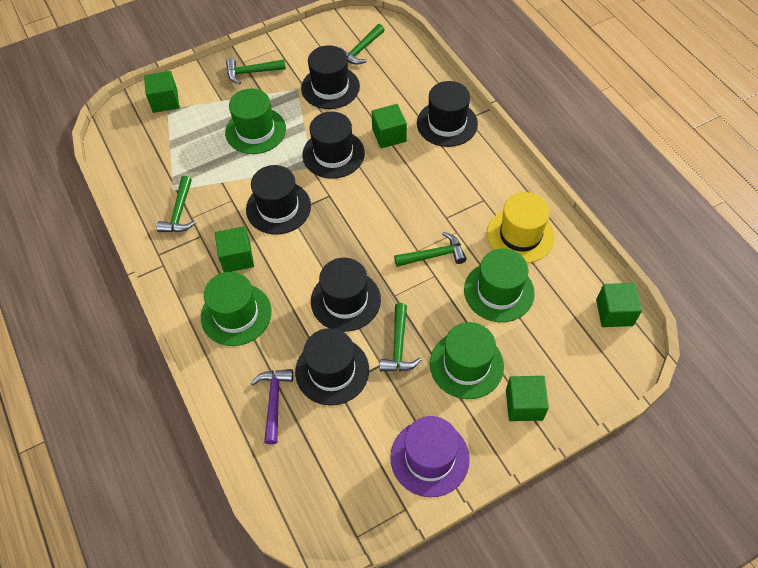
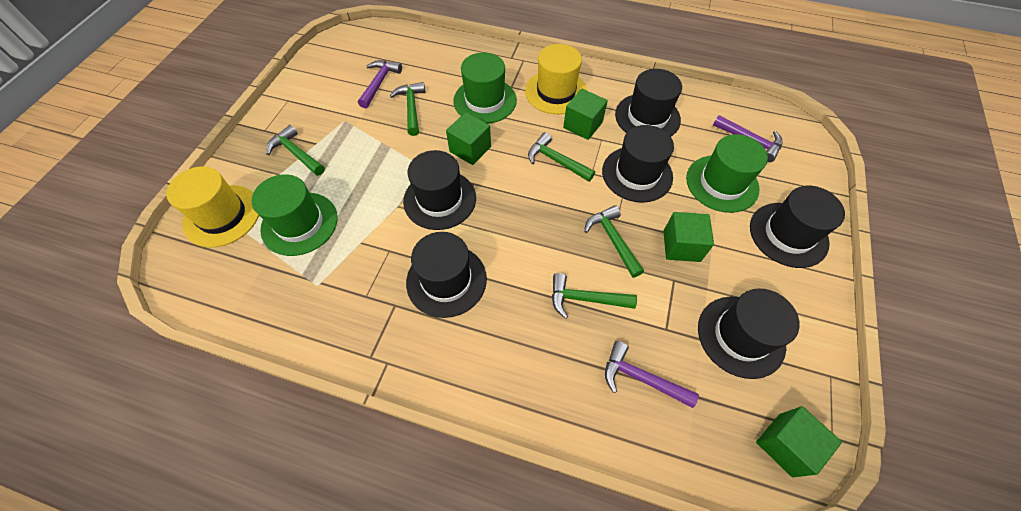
green cube: [144,71,179,113] [215,226,254,272] [371,104,407,148] [506,376,549,421] [596,283,642,327] = 5 -> [446,112,491,165] [563,89,608,140] [663,212,714,262] [756,406,842,477] = 4
green hat: [201,272,272,346] [225,88,286,154] [430,322,504,399] [464,248,535,322] = 4 -> [252,174,337,256] [453,52,517,124] [686,134,768,213] = 3
purple hammer: [251,369,293,444] = 1 -> [358,60,402,108] [605,341,699,408] [713,115,783,162] = 3
purple hat: [390,416,470,497] = 1 -> none = 0
yellow hat: [487,192,555,263] = 1 -> [166,166,259,248] [525,44,588,114] = 2

